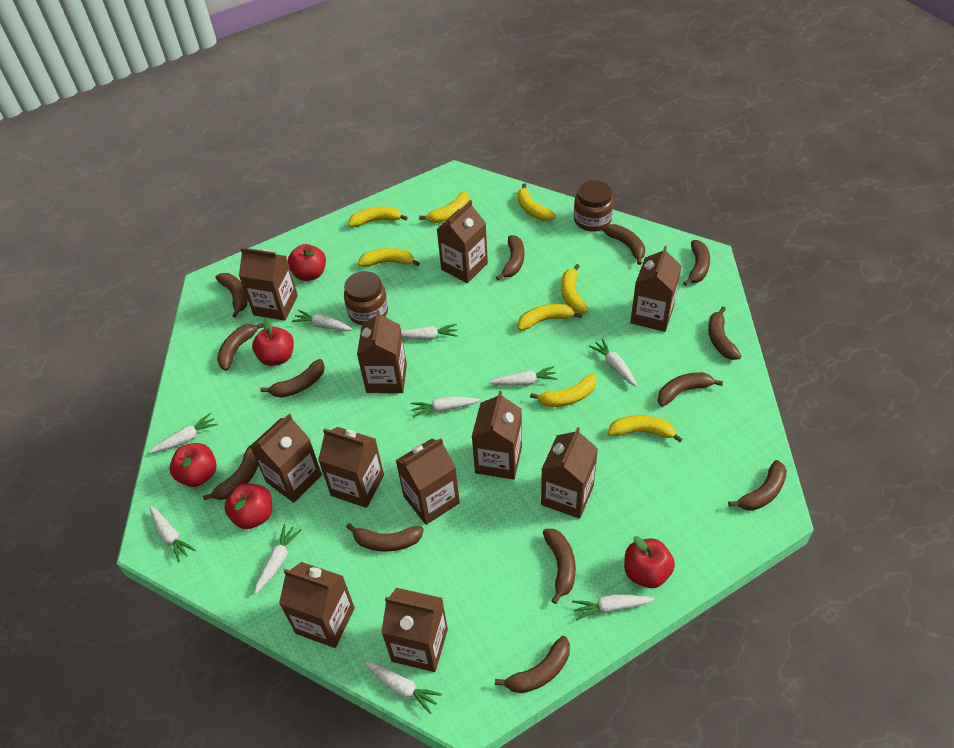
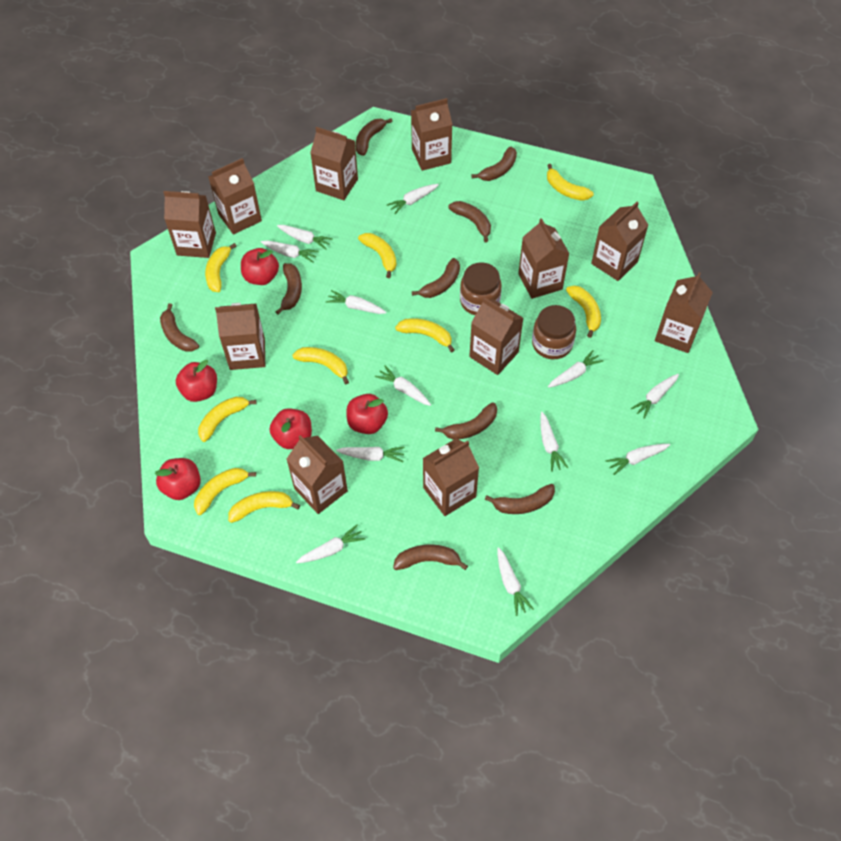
brown banana: [203,445,258,500] [216,273,248,318] [217,323,264,371] [260,359,325,398] [346,523,424,552] [495,636,570,693] [496,235,524,280] [543,529,576,604] [602,224,645,265] [657,372,723,407] [683,240,710,286] [708,307,741,360] [728,460,787,511] = 13 -> [160,303,199,352] [276,263,302,315] [356,118,393,156] [393,544,468,570] [412,258,460,298] [435,402,497,440] [448,201,491,242] [472,147,517,181] [485,484,555,514] = 9
white carrot: [149,413,218,453] [150,506,195,563] [255,524,301,594] [292,310,353,331] [365,662,442,714] [401,324,458,340] [411,397,480,417] [489,366,558,386] [572,595,654,620] [589,338,637,387] = 10 -> [261,240,319,263] [277,225,333,250] [296,525,365,563] [326,290,387,314] [336,447,405,462] [375,366,431,406] [387,184,439,214] [497,547,534,616] [540,412,568,472] [548,350,604,388] [606,444,670,475] [631,374,679,419] = 12
yellow banana: [348,207,408,227] [358,248,420,267] [419,192,469,223] [517,183,556,221] [518,304,582,330] [530,374,596,407] [561,264,588,313] [608,415,682,442] = 8 -> [194,468,256,515] [198,397,256,442] [205,243,236,292] [228,491,300,523] [292,347,349,384] [358,233,396,278] [395,318,454,353] [547,164,593,201] [566,285,601,338] = 9

